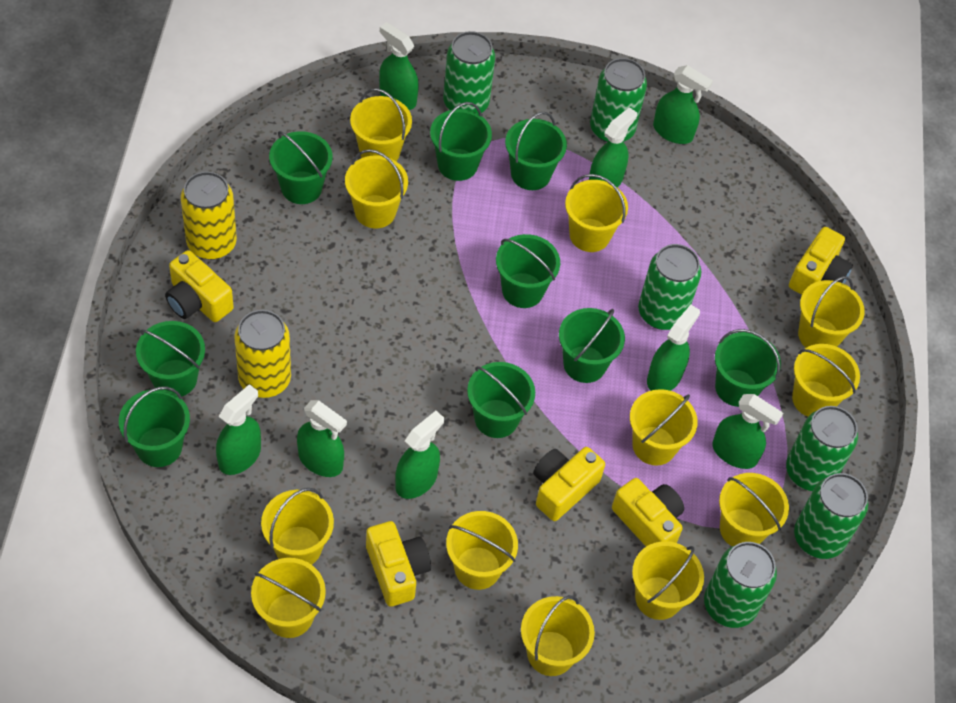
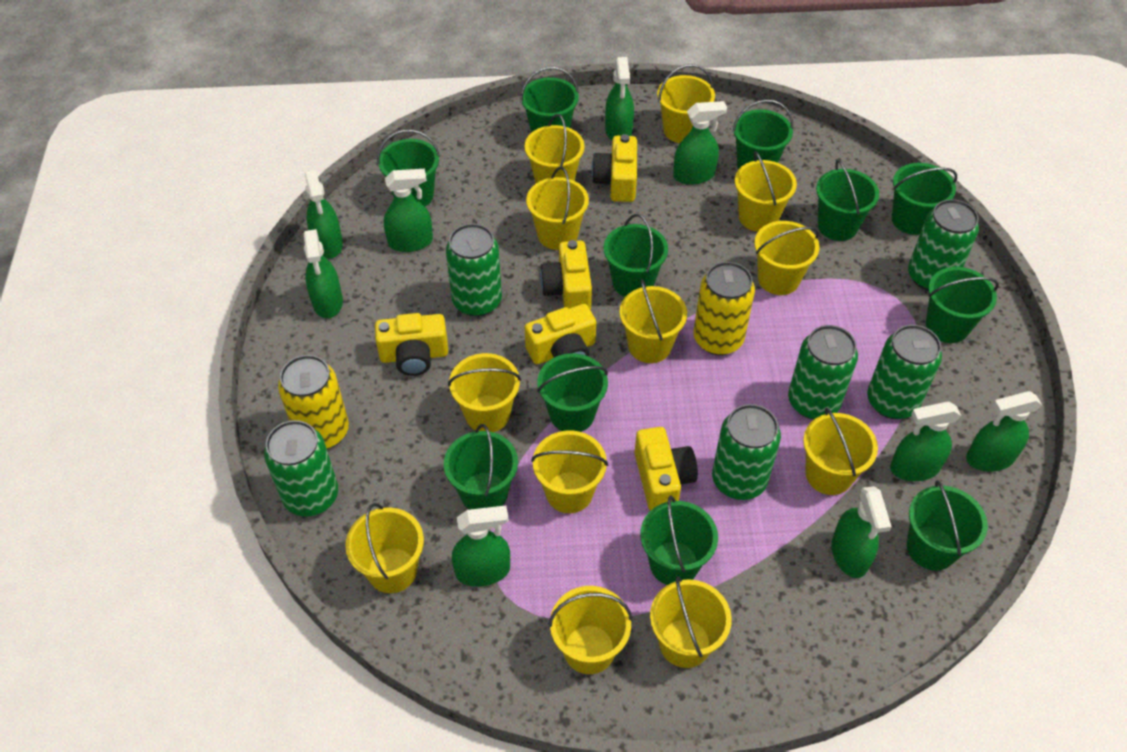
green bucket: [119,386,190,467] [136,321,205,397] [269,131,332,204] [430,102,492,181] [467,362,535,438] [496,234,560,308] [505,112,567,190] [559,308,625,383] [715,329,781,407] = 9 -> [377,129,440,206] [444,424,518,510] [520,67,579,133] [537,353,608,432] [604,214,668,297] [641,495,718,585] [733,99,793,169] [816,160,879,241] [892,163,957,235] [907,480,988,570] [926,267,999,343] = 11
green spray bottle: [216,384,261,475] [297,400,347,477] [379,22,419,110] [395,411,444,499] [589,107,637,188] [647,305,700,391] [653,65,713,144] [713,394,783,469] = 8 -> [303,229,343,318] [304,170,343,259] [384,169,433,252] [452,505,510,587] [605,57,634,140] [673,101,727,185] [831,486,892,578] [890,401,961,481] [966,391,1042,472] = 9

